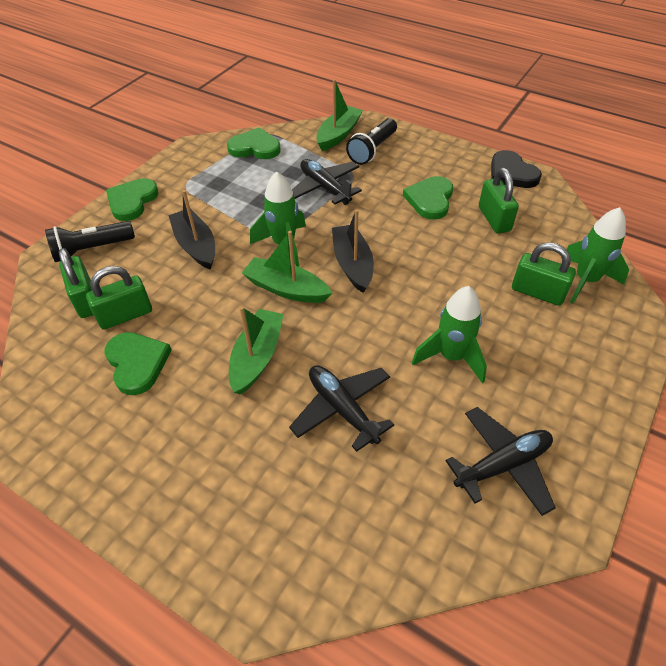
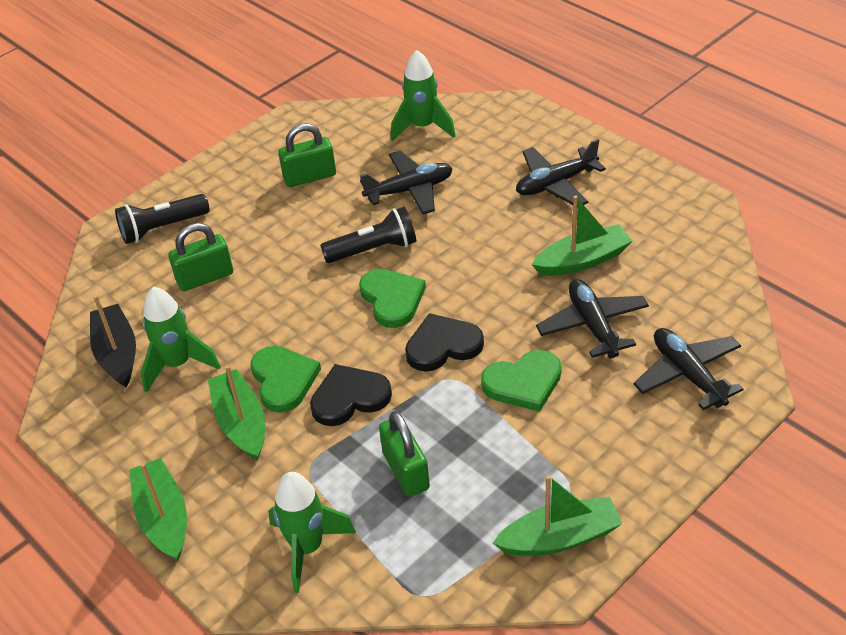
black boat: [168,190,215,270] [332,209,374,293] = 2 -> [90,295,136,388] = 1
black heart: [491,150,542,188] = 1 -> [310,364,392,426] [405,313,484,372] = 2
black plane: [289,365,394,452] [292,159,362,205] [445,407,556,516] = 3 -> [360,151,453,214] [516,139,606,208] [536,279,649,359] [633,328,744,410] = 4
green boat: [229,306,284,395] [242,231,332,303] [316,79,363,151] = 3 -> [129,458,187,560] [208,365,265,460] [493,475,622,556] [531,195,632,276] = 4
green heart: [105,332,172,395] [106,178,159,221] [227,127,281,159] [403,176,453,220] = 4 -> [251,346,321,413] [359,269,426,328] [481,350,562,412] = 3
green padlock: [59,248,93,318] [86,266,152,329] [479,168,519,233] [512,242,576,306] = 4 -> [168,223,233,291] [278,123,336,187] [379,411,430,497] = 3

